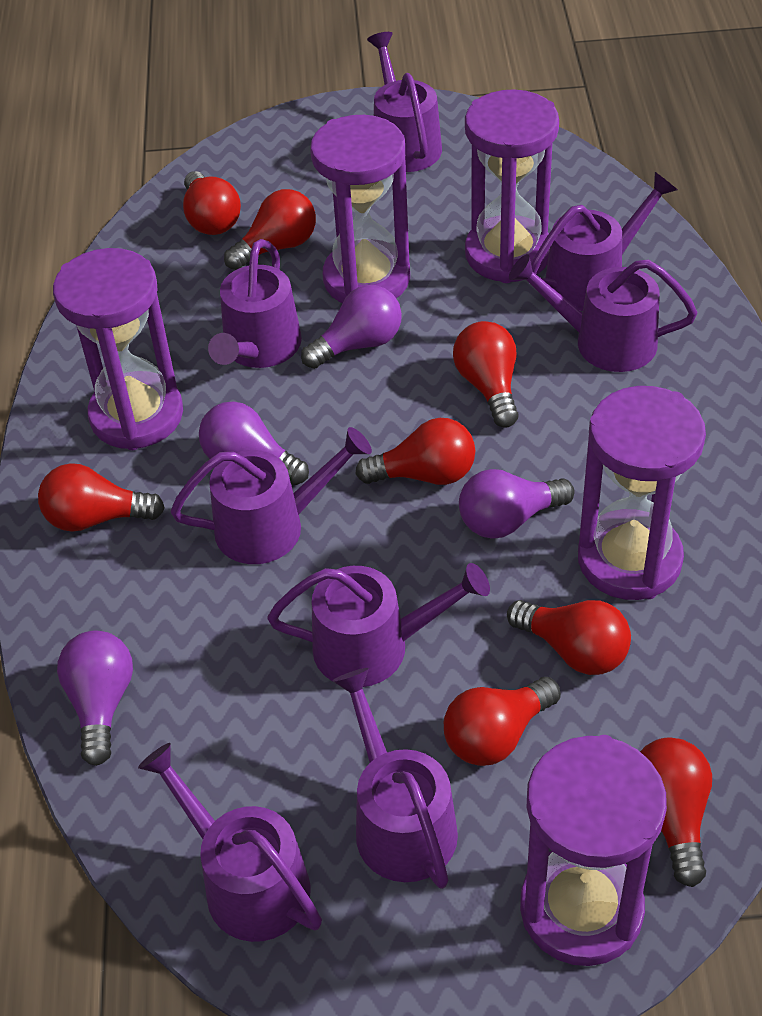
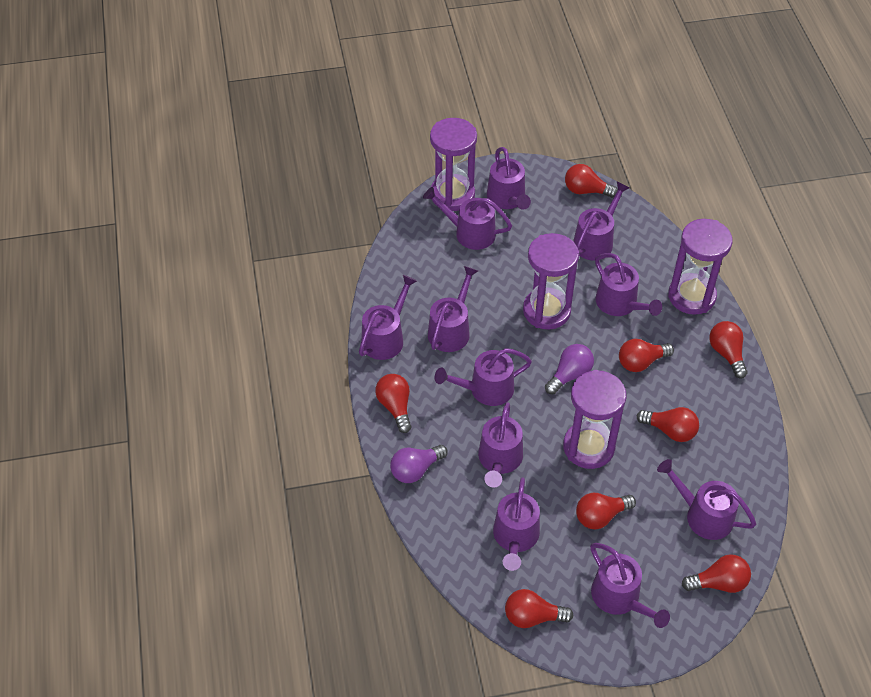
purple hourglass: [53,248,183,450] [310,115,410,303] [465,89,559,283] [520,735,667,966] [578,386,706,600] = 5 -> [430,118,477,211] [523,233,579,330] [563,370,627,469] [668,219,733,315] = 4
purple light bulb: [57,631,133,766] [199,401,309,485] [301,285,402,369] [459,469,574,539] = 4 -> [390,445,448,483] [545,344,594,394] = 2
purple watering can: [138,743,322,942] [171,427,372,564] [208,239,302,368] [267,563,490,687] [333,668,458,889] [367,32,442,172] [509,254,697,372] [531,172,677,311] = 8 -> [359,275,417,360] [423,187,512,250] [428,266,478,352] [435,348,532,406] [478,402,523,488] [487,147,531,210] [493,477,540,571] [573,182,629,261] [590,543,670,628] [595,253,662,316] [657,459,756,540] = 11

